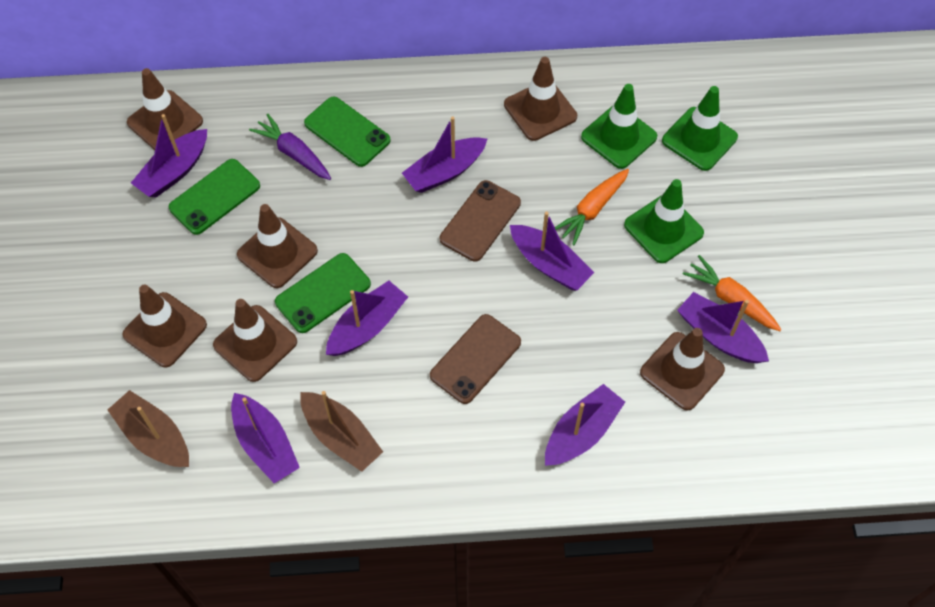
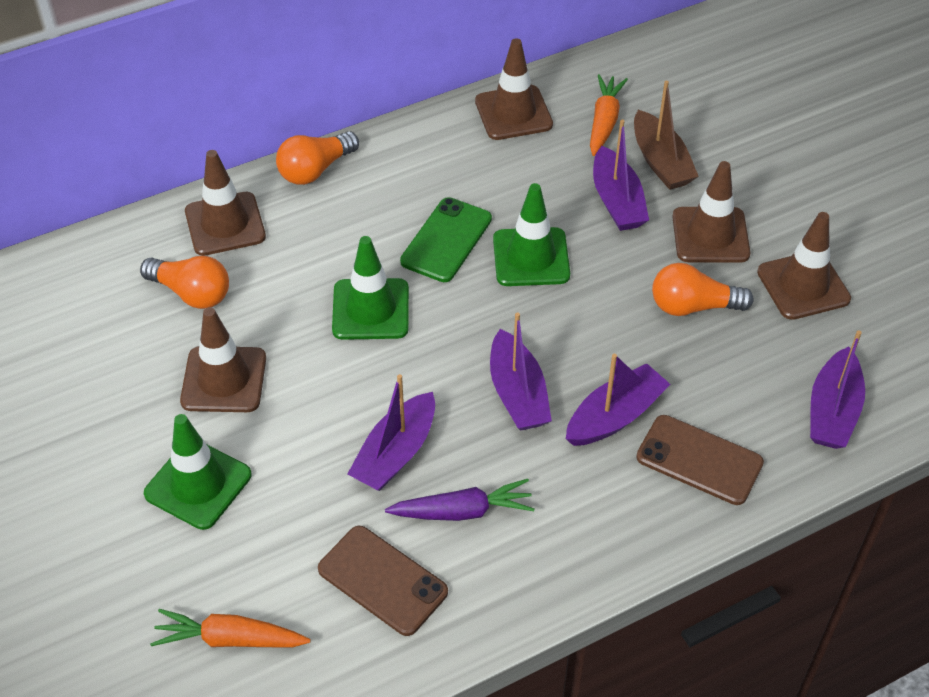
brown boat: [108,390,189,467] [300,391,383,472] = 2 -> [634,81,699,190] = 1
brown traffic cone: [122,284,207,367] [127,68,203,150] [213,299,297,382] [237,204,318,288] [504,57,577,141] [640,328,725,410] = 6 -> [180,307,266,412] [185,150,266,256] [475,38,553,140] [672,161,750,263] [757,212,851,320] = 5
green phone: [169,159,260,235] [275,253,371,333] [304,97,391,167] = 3 -> [400,197,492,282] = 1
orange light bulb: none = 0 -> [140,256,229,309] [276,131,359,185] [652,263,754,316] = 3
purple boat: [131,114,207,197] [231,393,300,483] [326,281,408,356] [402,116,487,193] [510,211,594,291] [545,384,625,466] [677,292,769,363] = 7 -> [348,374,435,491] [490,312,552,431] [566,354,671,446] [593,119,649,231] [810,331,865,449] = 5

